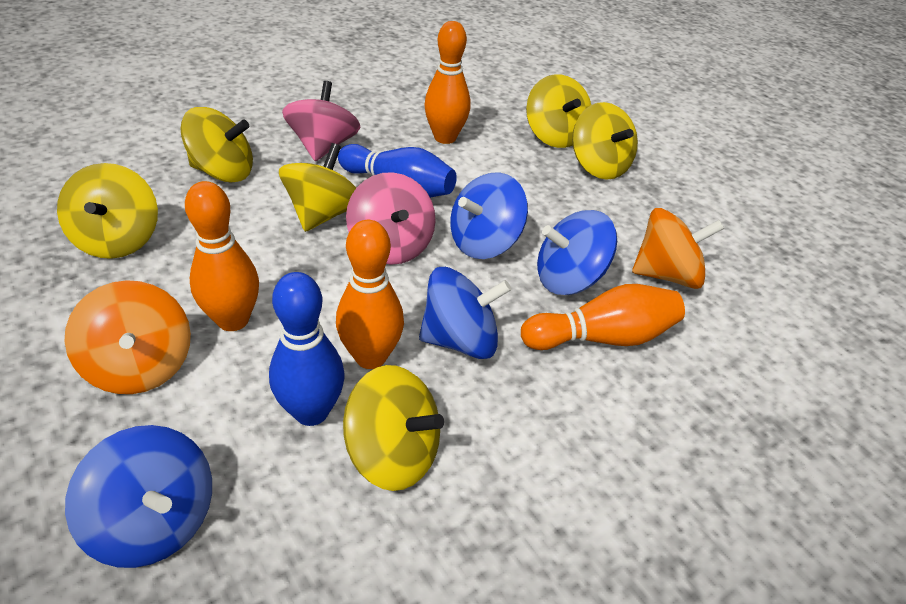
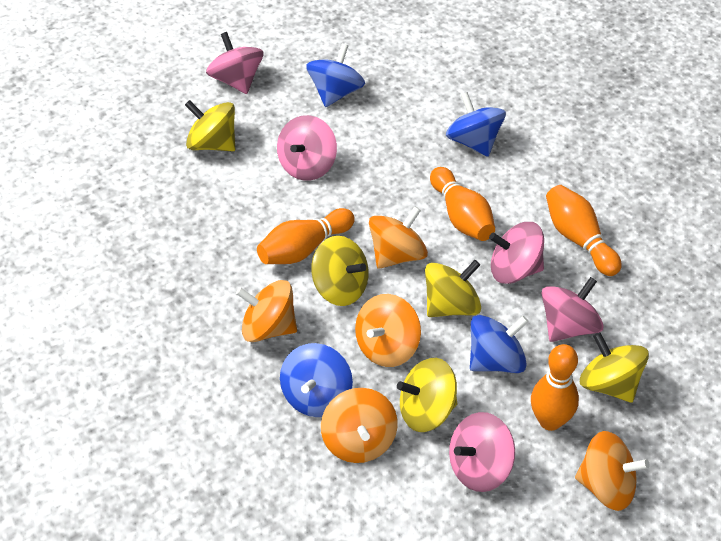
blue bowling pin: [269,272,345,426] [338,144,457,198] = 2 -> none = 0
orange spinning top: [64,280,191,394] [632,208,724,289] = 2 -> [236,280,297,342] [321,388,398,463] [355,294,421,367] [369,206,428,269] [575,431,650,511] = 5
pink spinning top: [282,81,360,161] [346,172,436,265] = 2 -> [206,32,264,94] [277,115,337,181] [449,412,515,492] [489,222,544,284] [541,277,604,342] = 5
yellow spinning top: [57,163,158,259] [180,107,253,183] [279,143,356,232] [343,365,444,491] [526,74,591,148] [572,102,638,179] = 6 -> [185,100,235,151] [311,236,369,306] [397,358,457,432] [425,260,481,317] [580,332,649,403] = 5

